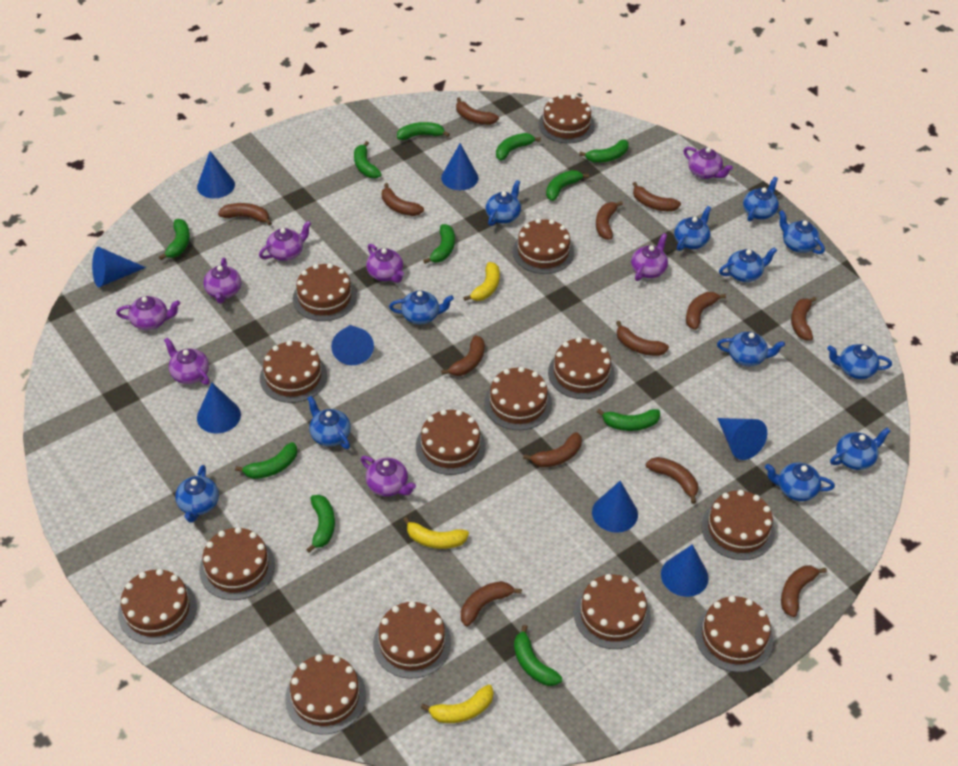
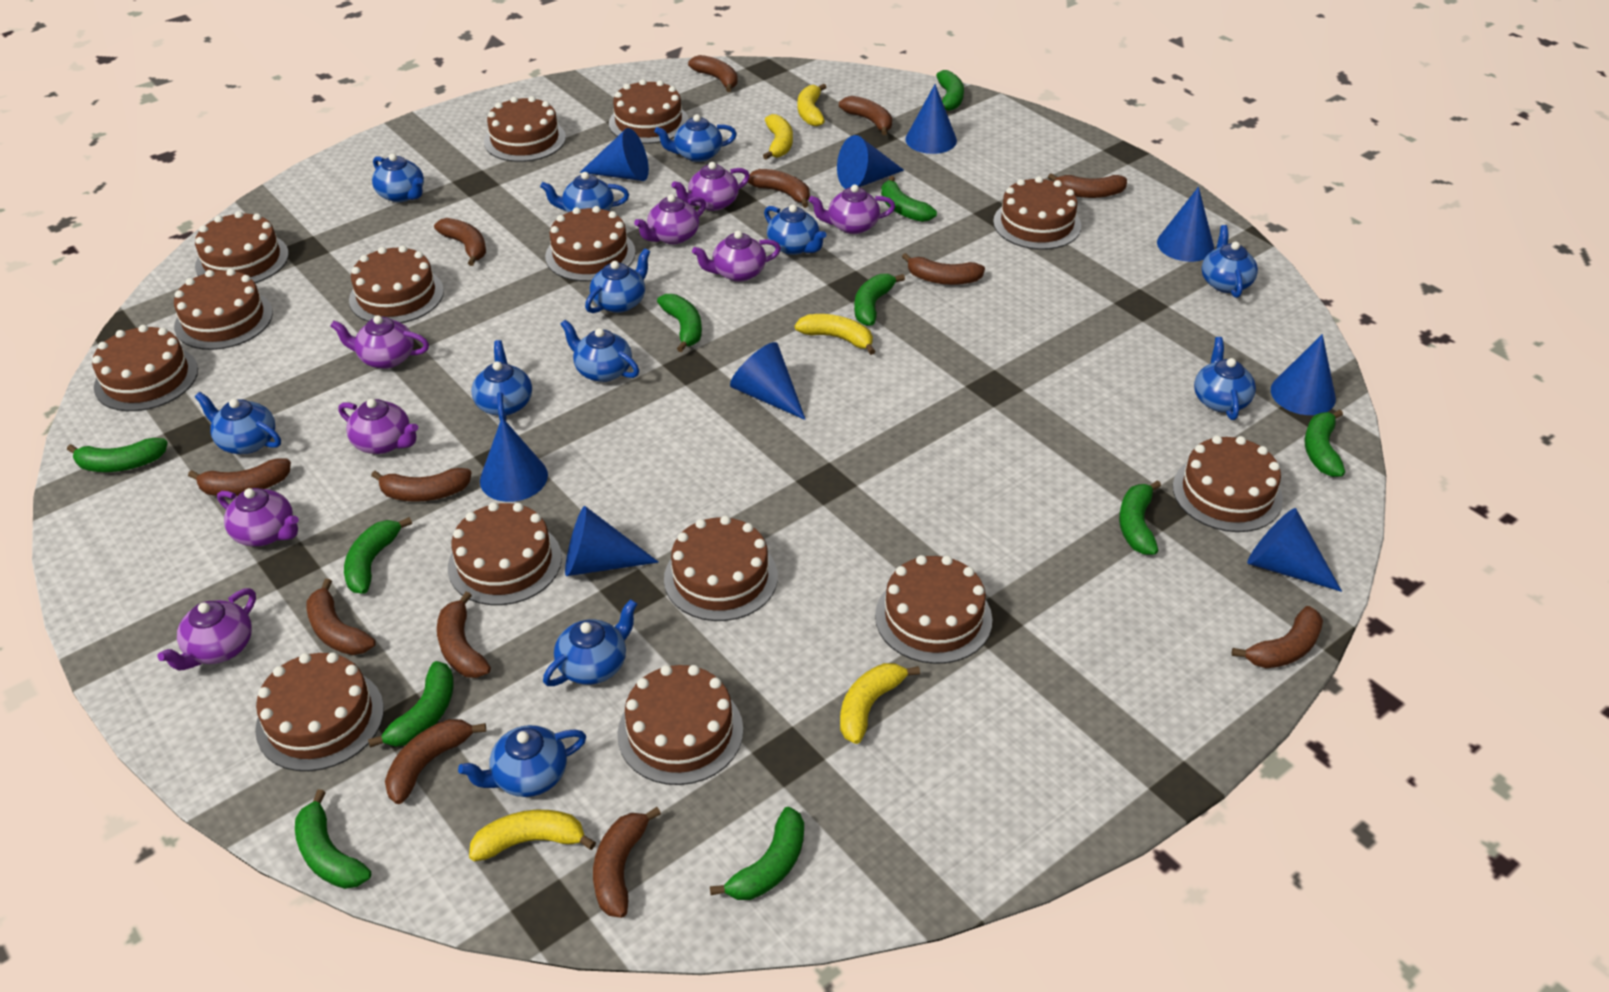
blue cone: [92,247,146,287] [197,151,235,198] [197,383,241,433] [331,325,374,365] [441,143,478,190] [592,481,638,533] [661,544,709,597] [717,418,767,460] = 8 -> [480,417,548,502] [565,506,659,576] [580,128,649,181] [730,342,806,420] [837,135,904,189] [905,84,957,154] [1157,187,1214,262] [1247,508,1342,592] [1271,334,1336,415] = 9
yellow banana: [403,517,469,549] [421,684,494,723] [463,262,500,301] = 3 -> [469,810,596,862] [763,114,793,159] [795,314,875,355] [798,83,826,126] [840,663,920,744] = 5

